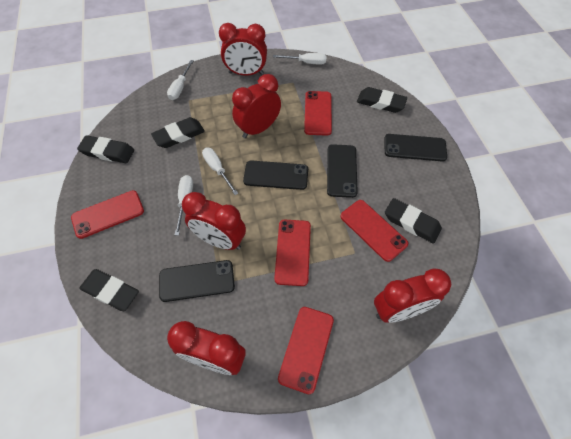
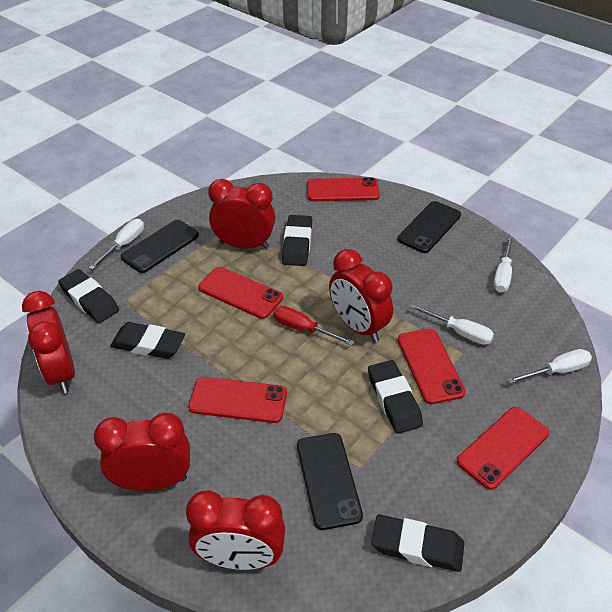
black phone: [159,260,235,302] [243,160,308,190] [327,144,358,198] [384,134,447,161] = 4 -> [121,220,199,273] [297,433,363,530] [397,201,461,253] = 3
red screwdriver: none = 0 -> [274,306,354,346] = 1

